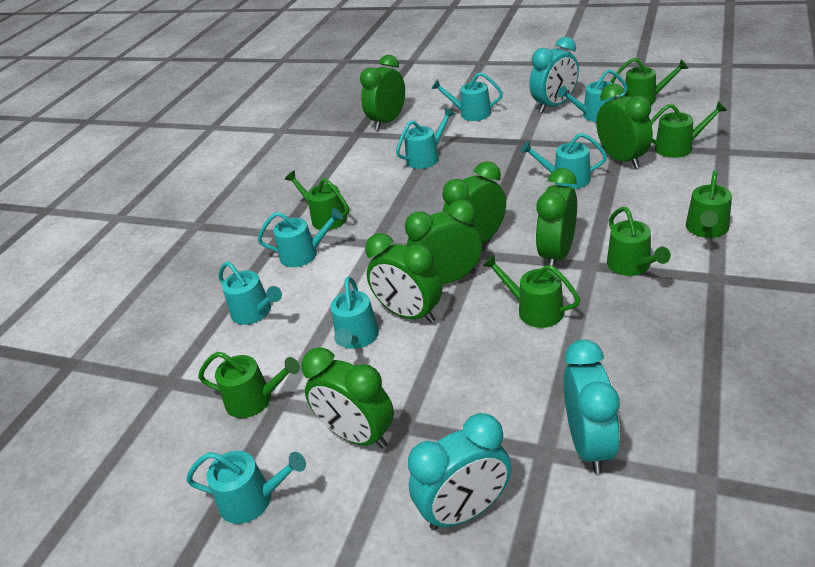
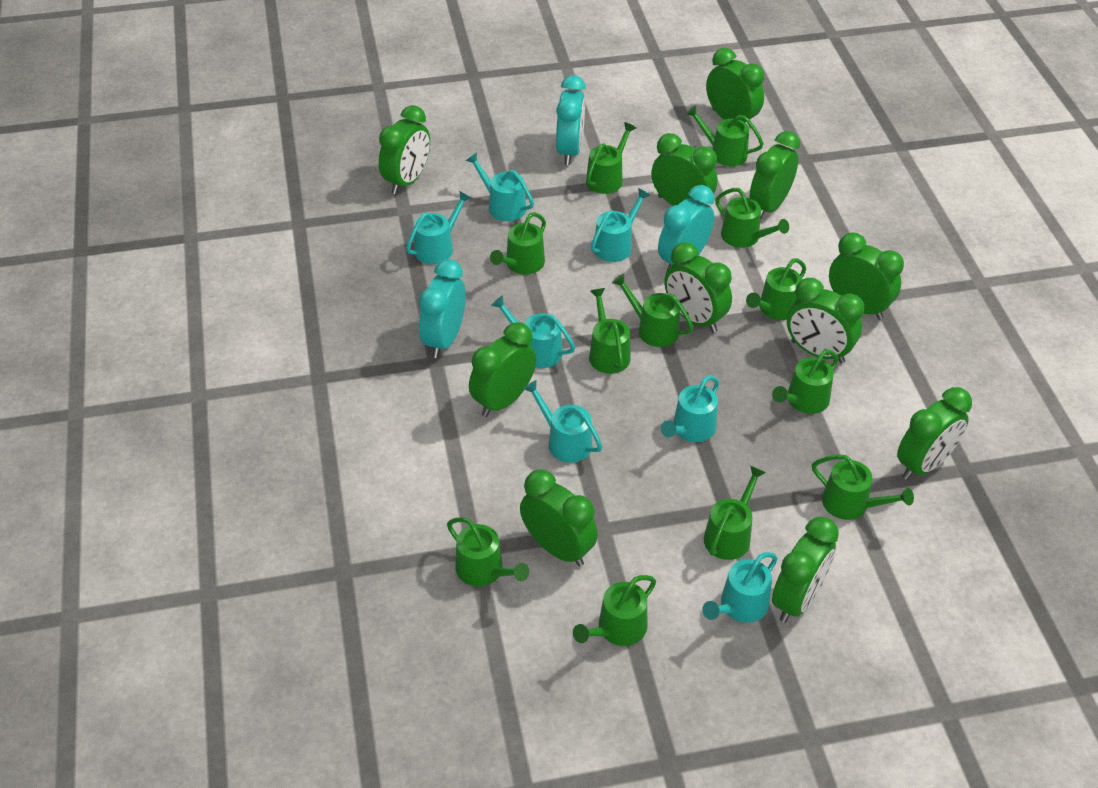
green clock: [301,347,394,449] [360,55,405,130] [365,233,442,323] [405,200,482,284] [442,161,506,244] [536,168,577,267] [596,84,653,169] = 7 -> [379,105,430,194] [469,322,536,417] [520,469,598,566] [651,133,717,206] [665,242,732,332] [706,48,764,129] [749,131,800,220] [772,517,839,622] [787,278,864,363] [829,232,904,320] [897,387,972,480] = 11
green watering can: [198,352,300,418] [285,171,349,230] [483,254,580,328] [607,207,671,276] [611,58,689,105] [651,101,727,158] [686,170,732,238] = 7 -> [447,517,529,586] [490,212,546,274] [573,575,656,646] [586,122,636,194] [589,288,631,374] [612,274,693,347] [686,105,764,166] [704,466,766,560] [716,188,789,248] [746,258,806,320] [772,349,839,414] [812,455,914,520] = 12
turquoise watering can: [186,451,306,524] [218,261,282,325] [258,208,343,267] [330,277,379,349] [396,108,455,169] [431,72,503,121] [521,133,607,189] [557,69,628,122] = 8 -> [406,191,471,264] [466,153,534,221] [491,295,575,368] [523,380,602,463] [591,188,650,262] [661,375,719,442] [702,552,778,623] = 7

